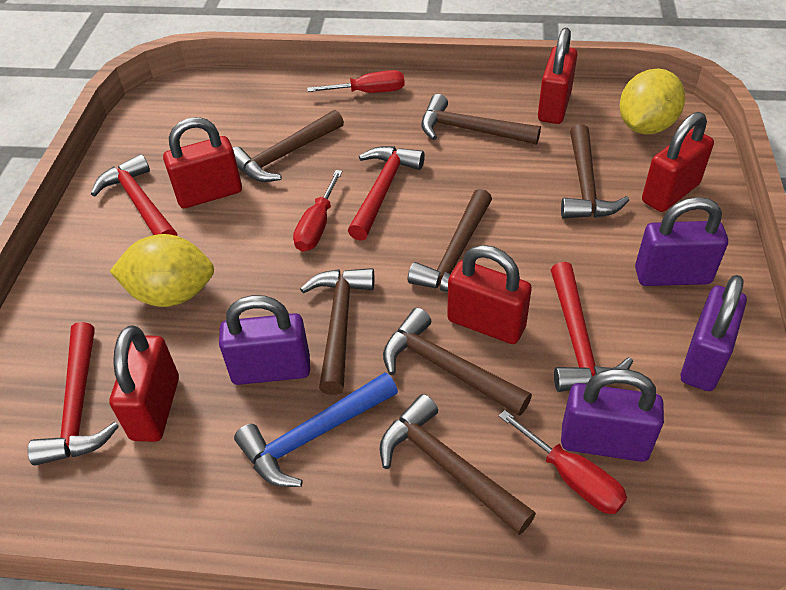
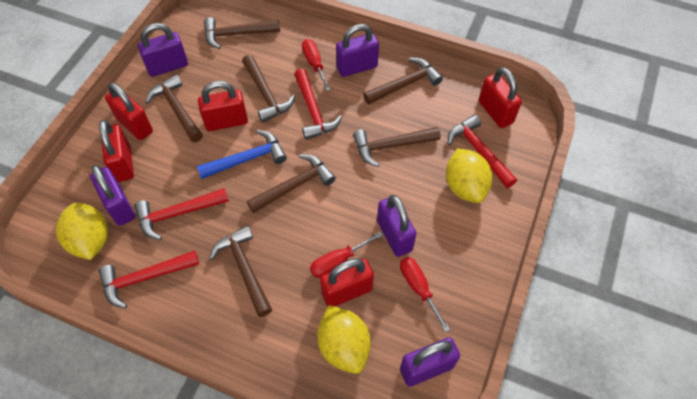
purple padlock: [219,295,310,385] [561,369,664,462] [635,197,728,286] [680,275,747,391] = 4 -> [90,165,135,226] [138,23,188,77] [336,24,379,77] [377,195,416,257] [400,337,460,387] = 5
yellow lemon: [110,234,214,307] [620,68,685,134] = 2 -> [56,203,108,260] [317,305,371,374] [446,148,493,203] = 3

